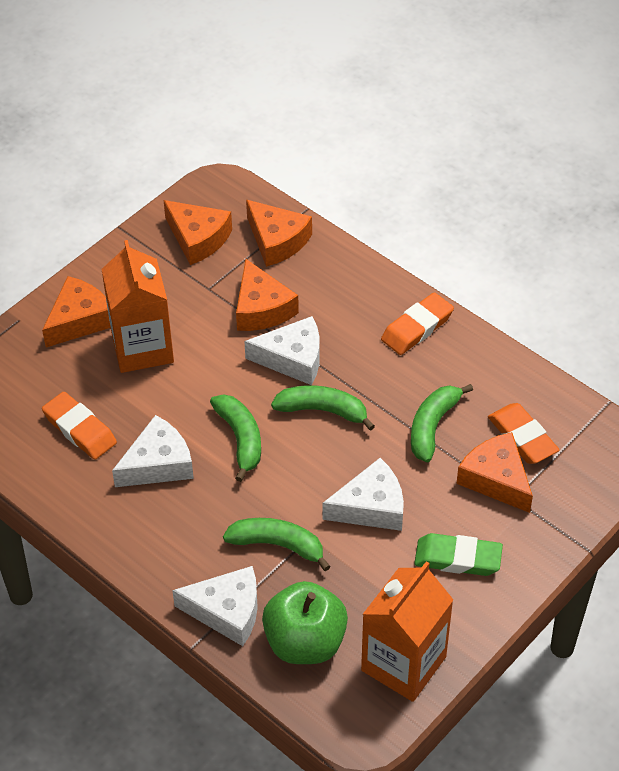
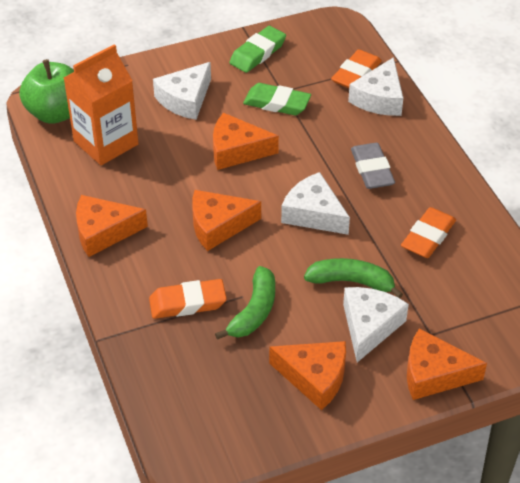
green banana: [210,394,261,482] [223,518,331,571] [271,385,375,431] [411,384,473,462] = 4 -> [215,266,275,340] [304,258,403,298] = 2
green eraser: [414,533,503,576] = 1 -> [229,26,286,73] [243,83,311,115] = 2
grey eraser: none = 0 -> [351,143,395,189] = 1
orange carton: [101,240,174,373] [361,561,453,702] = 2 -> [64,44,139,165] = 1

